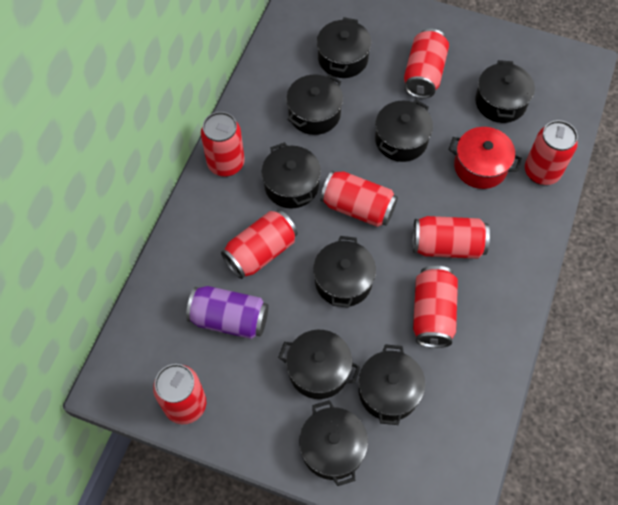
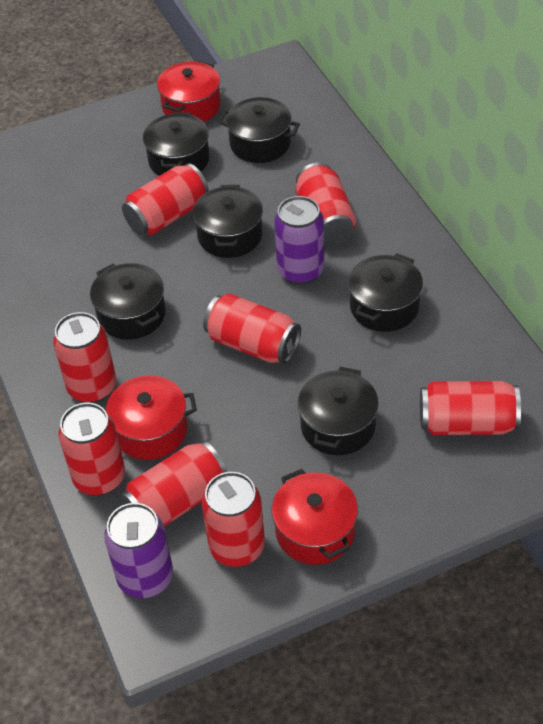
black pot: [261,142,321,209] [278,330,360,399] [287,74,343,135] [299,400,368,486] [313,236,376,308] [317,17,371,78] [359,344,425,425] [375,100,433,162] [475,60,535,123] = 9 -> [90,263,166,340] [143,112,209,176] [193,185,263,258] [218,97,300,163] [298,366,379,455] [348,253,423,332] = 6
purple can: [186,286,268,339] = 1 -> [104,503,173,598] [274,196,324,285] = 2
red pot: [448,127,522,189] = 1 -> [104,375,197,460] [157,61,221,122] [272,469,358,565] = 3

